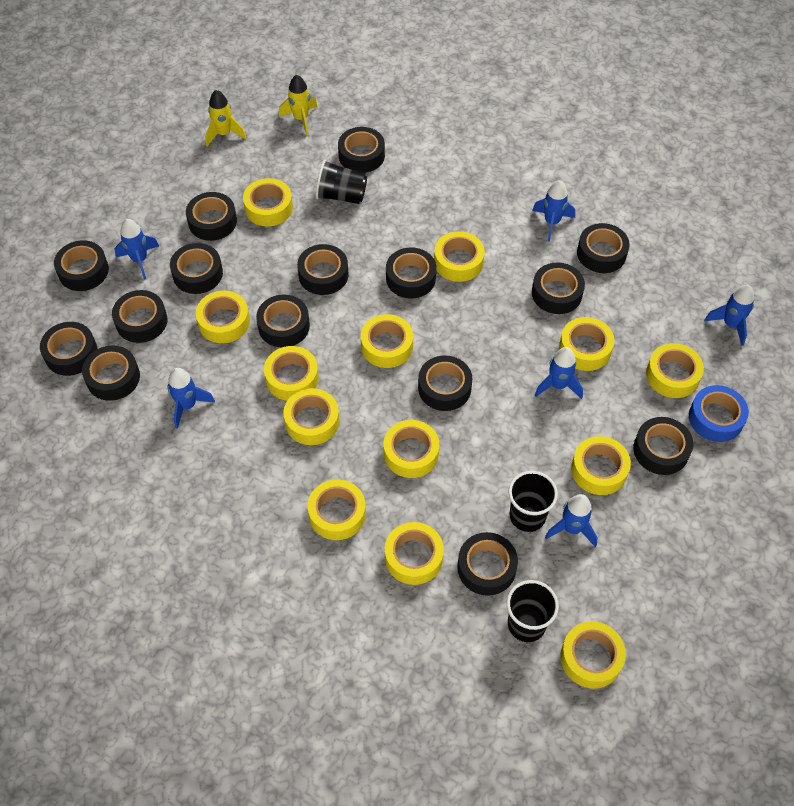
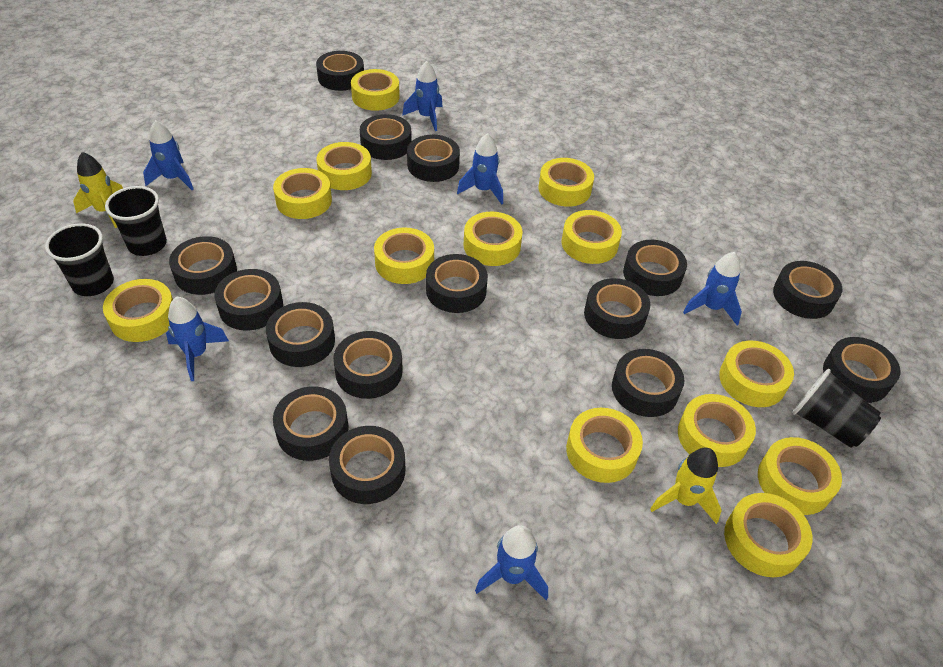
blue tape: [689,385,749,442] = 1 -> none = 0

